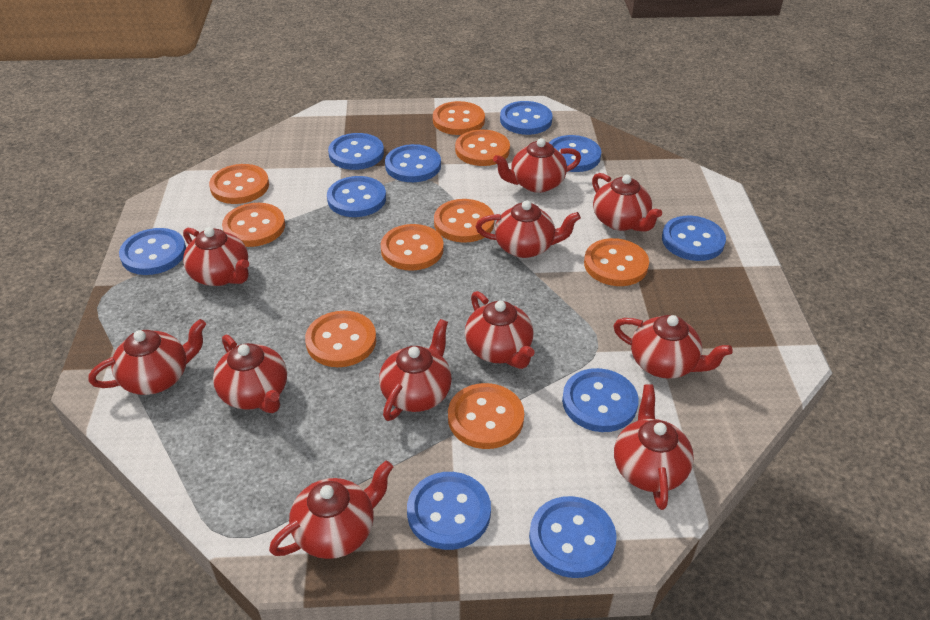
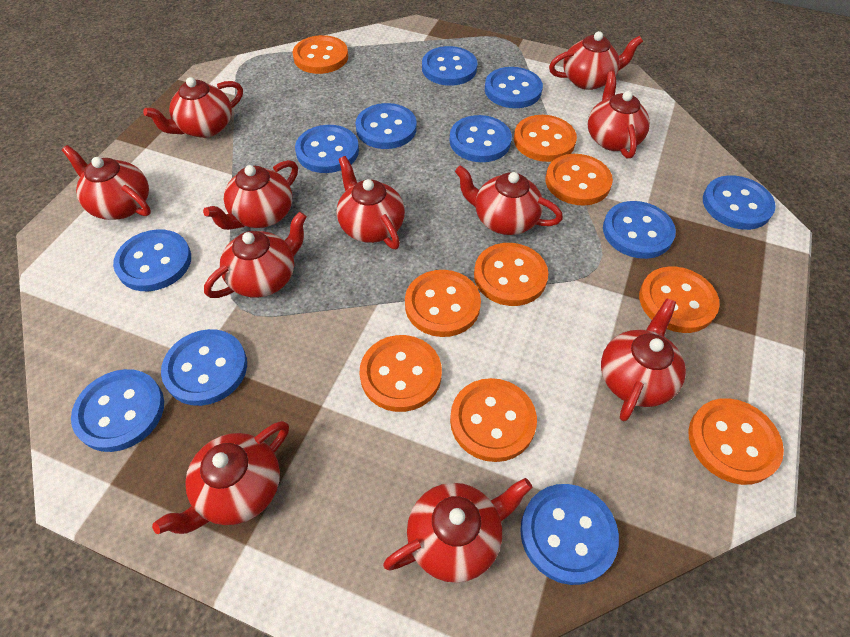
blue button: [119,228,186,275] [327,176,386,217] [328,133,384,170] [385,144,441,182] [407,472,491,550] [500,101,553,135] [529,496,617,578] [549,135,601,172] [562,368,639,432] [662,216,726,261] = 10 -> [71,369,164,452] [113,229,191,291] [161,329,247,406] [295,125,359,173] [356,103,417,149] [422,46,477,86] [449,115,512,162] [485,67,543,108] [520,484,619,585] [603,201,676,259] [703,175,776,230] = 11

